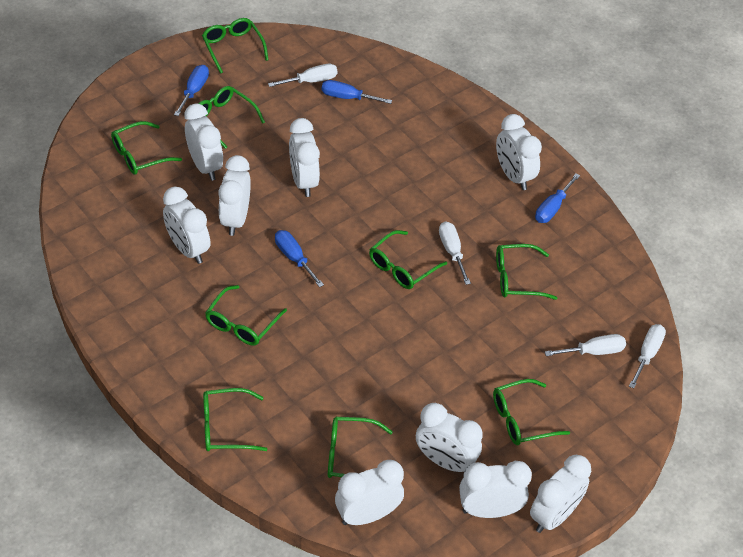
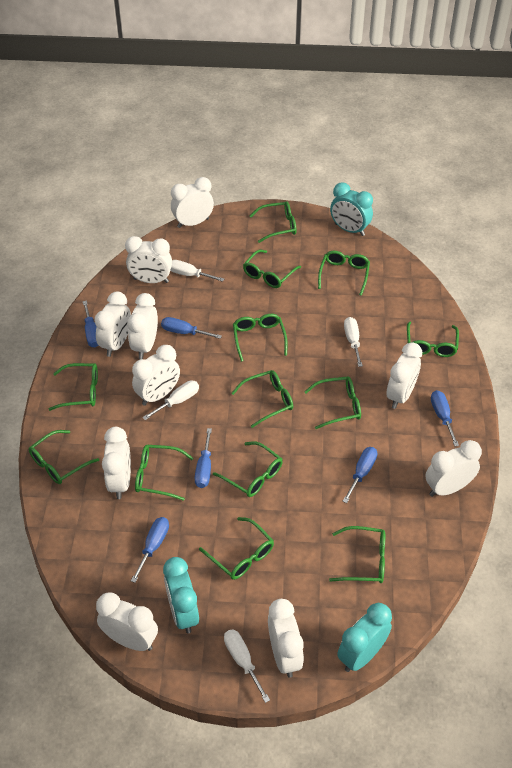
blue screwdriver: [174,65,209,116] [275,230,324,287] [322,80,392,104] [535,173,580,223] = 4 -> [83,301,99,347] [131,517,169,583] [161,317,222,339] [195,428,212,488] [342,447,377,503] [431,390,459,446] = 6
green glasses: [111,121,182,175] [198,86,265,149] [202,18,269,74] [203,388,267,451] [205,285,287,346] [328,417,393,478] [369,230,447,289] [493,379,570,445] [496,244,557,300] = 9 -> [29,430,99,484] [48,363,98,411] [135,445,193,501] [199,517,274,580] [213,441,283,497] [232,370,293,428] [233,314,288,362] [243,250,301,288] [250,201,297,243] [304,377,361,429] [318,251,370,296] [329,526,385,583] [407,322,459,357] = 13
turquoise clock: none = 0 -> [163,557,199,634] [330,183,373,236] [337,603,392,672] = 3
white clock: [163,187,210,264] [184,103,223,181] [218,155,251,236] [289,118,320,197] [335,460,404,525] [416,403,482,472] [459,461,532,518] [496,114,542,190] [530,455,591,533] = 9 -> [94,291,131,357] [96,592,158,651] [102,427,131,499] [125,236,172,283] [127,293,158,359] [132,345,180,406] [171,177,214,228] [268,599,304,678] [387,342,422,409] [425,440,482,497] = 10

